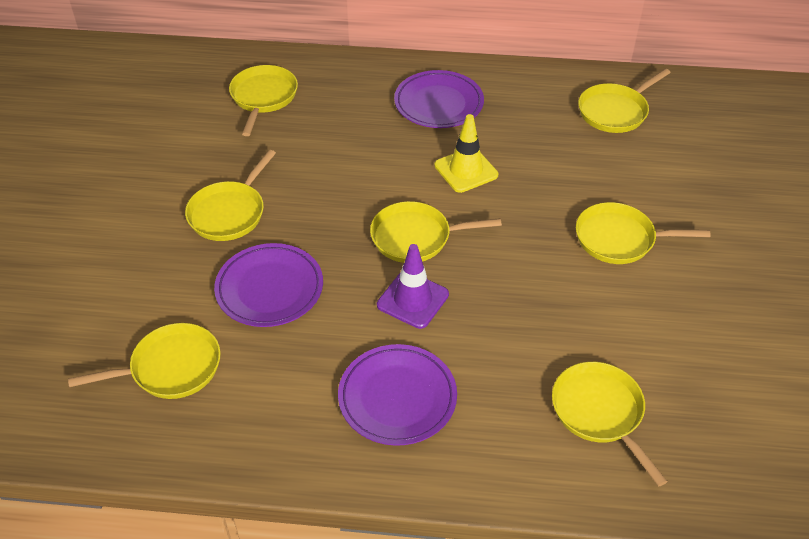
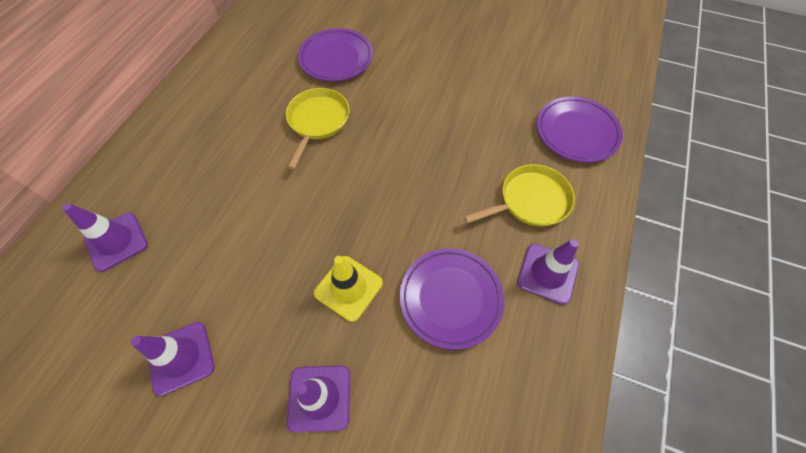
purple traffic cone: [377,244,449,329] = 1 -> [62,203,148,272] [131,322,215,396] [287,366,350,432] [517,239,579,305] = 4
yellow pan: [68,323,221,399] [185,150,276,241] [229,65,298,136] [370,201,502,263] [552,362,668,486] [576,202,711,264] [578,68,670,133] = 7 -> [286,88,350,169] [464,164,575,227] = 2

